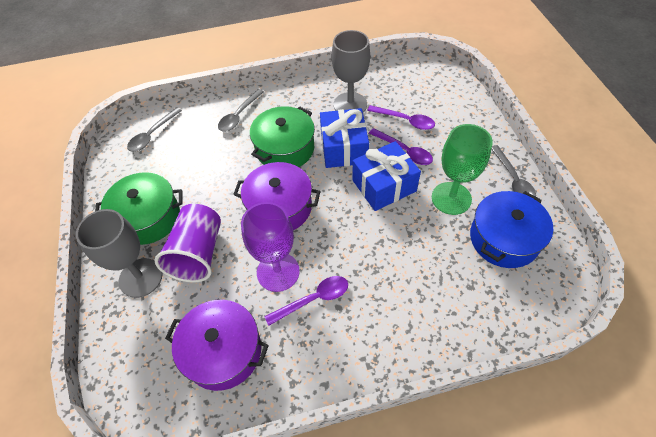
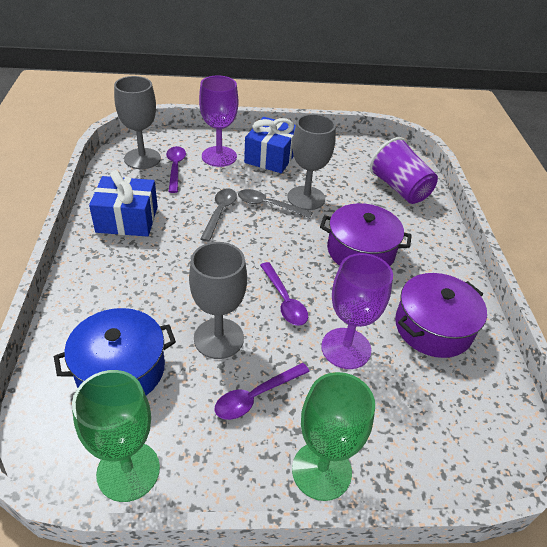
green goblet: [432,124,493,215] = 1 -> [72,370,160,502] [292,372,375,501] = 2
green pot: [95,172,183,245] [250,106,315,167] = 2 -> none = 0
grey goblet: [76,209,163,298] [332,30,370,112] = 2 -> [114,76,161,169] [189,242,247,359] [287,114,336,210] = 3
grey spoon: [127,107,182,152] [218,89,264,132] [491,145,536,197] = 3 -> [200,188,237,242] [238,189,313,218] = 2
purple goblet: [241,202,300,292] = 1 -> [199,76,238,167] [321,253,393,369] = 2

